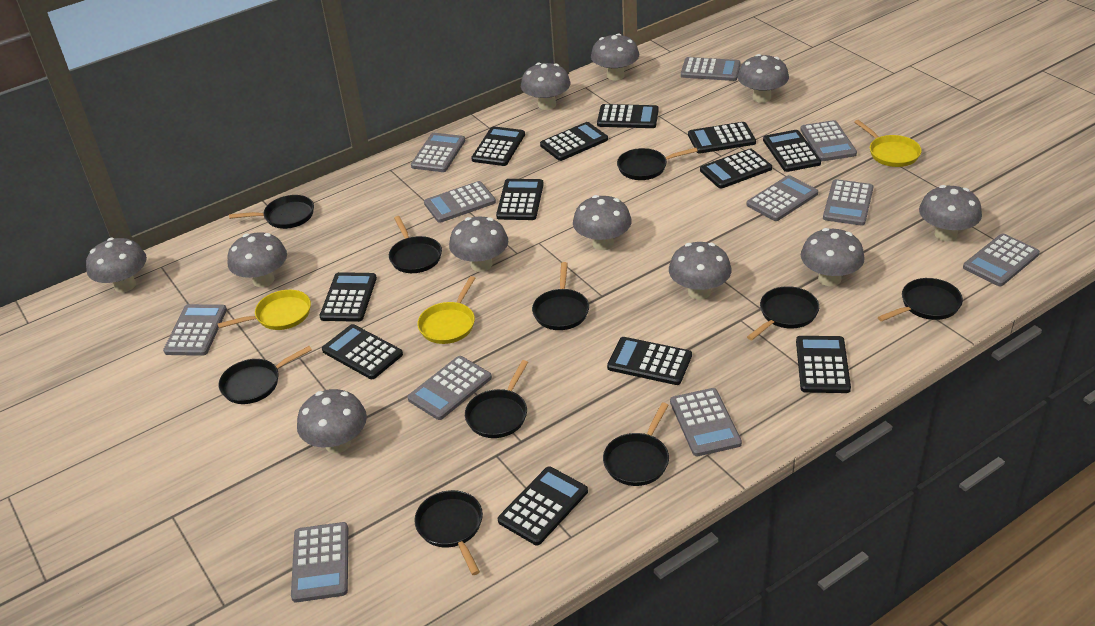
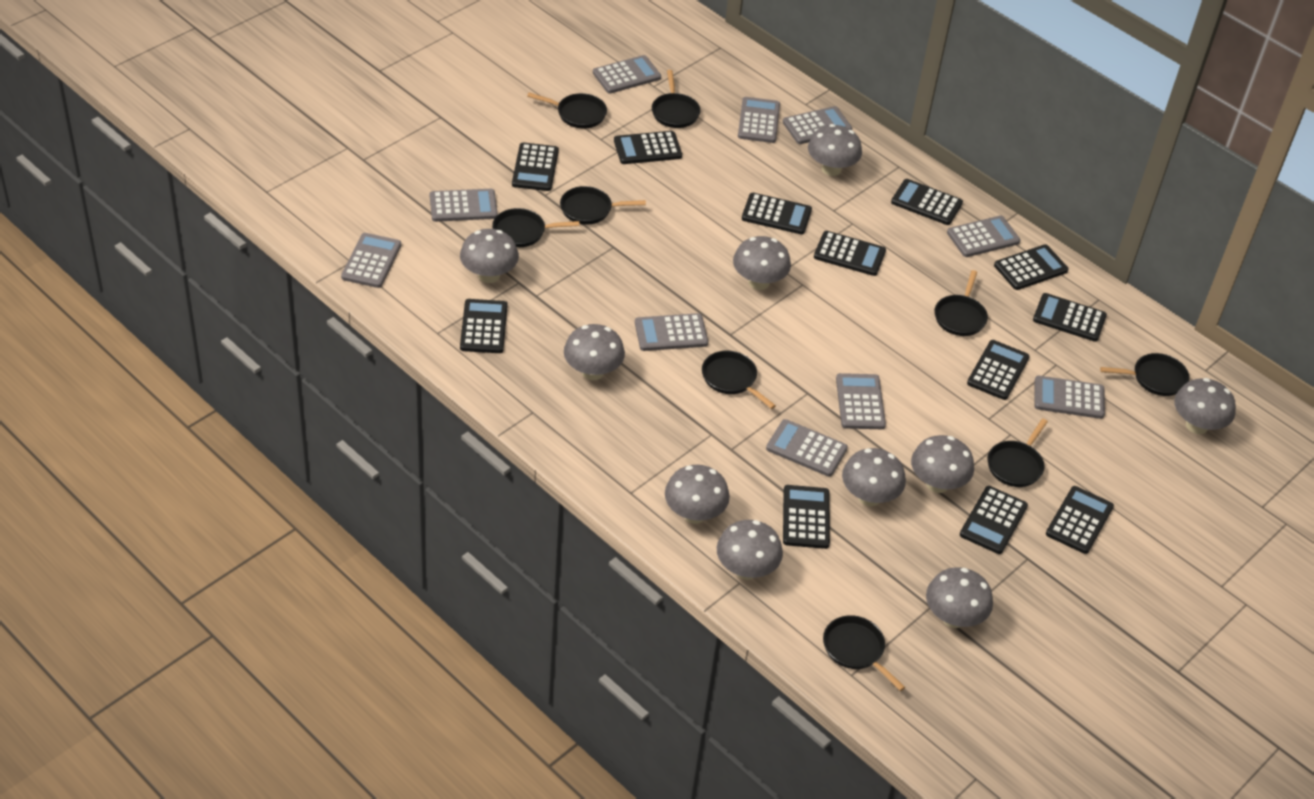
black pan: [218,346,312,404] [229,195,314,229] [389,216,442,273] [414,490,483,575] [465,360,528,438] [532,262,589,330] [603,402,669,486] [617,148,698,180] [747,286,819,340] [878,278,963,322] = 10 -> [492,208,580,247] [527,93,607,129] [560,186,646,224] [652,70,700,128] [702,351,776,409] [823,615,905,691] [935,270,988,336] [987,418,1048,487] [1100,353,1189,396] = 9
grey calculator: [163,304,227,356] [291,522,348,602] [407,356,492,420] [411,133,465,172] [424,181,496,223] [670,388,742,456] [681,57,741,81] [747,175,818,221] [800,120,857,161] [823,179,873,226] [963,234,1040,286] = 11 -> [341,233,401,288] [430,189,498,222] [593,55,661,93] [635,313,708,351] [738,97,780,143] [766,419,848,477] [783,106,852,144] [836,373,886,429] [947,216,1020,257] [1034,375,1105,419] = 10
grey mushroom: [86,238,147,292] [227,232,287,287] [297,389,367,453] [449,217,509,272] [521,63,570,110] [573,195,632,250] [591,33,639,80] [669,242,732,300] [737,54,789,103] [801,228,865,286] [919,185,982,241] = 11 -> [460,229,519,283] [564,324,625,380] [665,465,730,524] [717,520,783,580] [733,236,791,290] [808,124,862,176] [842,448,906,506] [911,435,974,493] [926,567,993,628] [1174,378,1236,434] = 10
yellow pan: [218,290,311,330] [417,276,475,344] [854,120,921,167] = 3 -> none = 0

